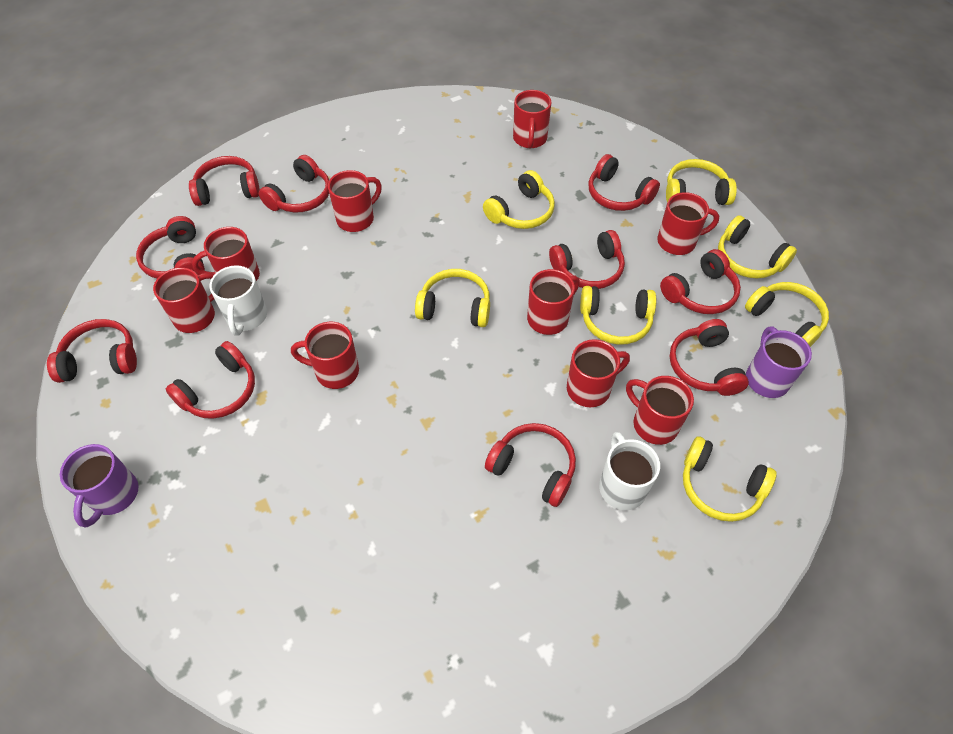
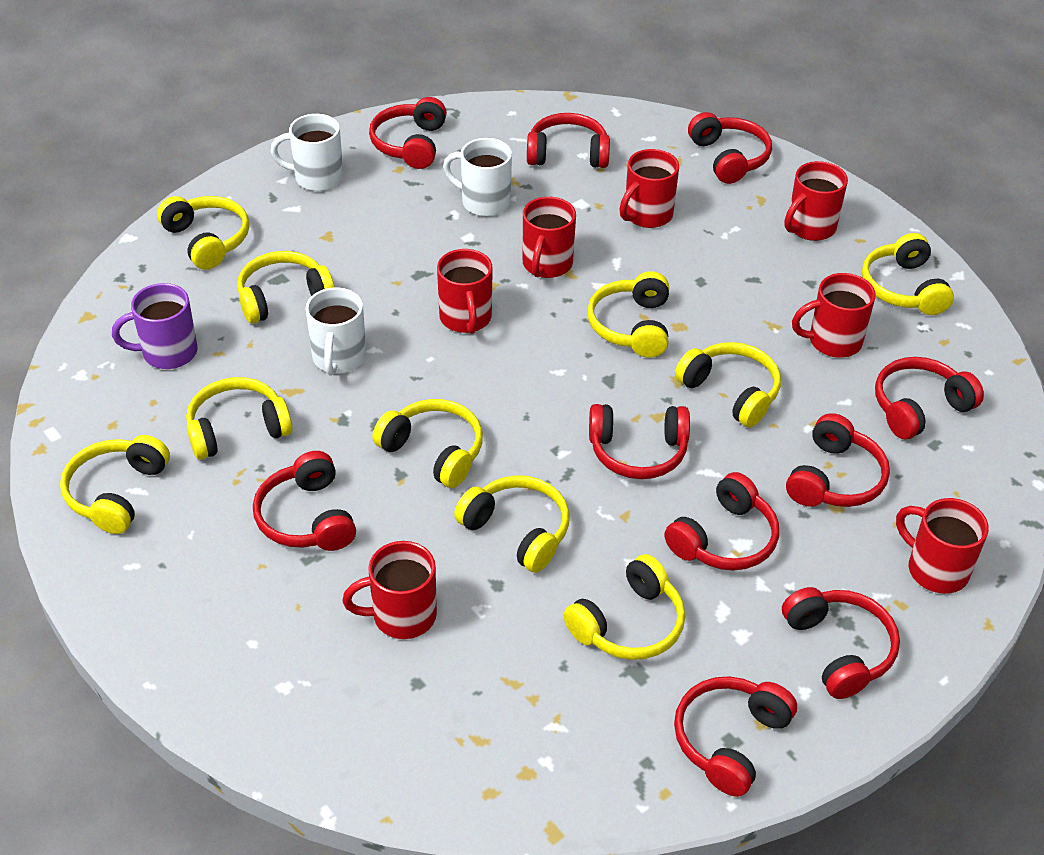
purple mug: [60,444,139,528] [746,327,812,398] = 2 -> [112,283,197,369] = 1
red mug: [153,268,215,333] [192,227,260,281] [291,322,359,389] [328,170,382,232] [513,90,552,148] [527,269,580,335] [567,339,630,407] [626,376,694,445] [657,192,719,255] = 9 -> [342,541,437,639] [437,249,493,334] [523,197,576,278] [619,149,679,228] [785,161,848,241] [792,273,876,358] [896,498,989,594] = 7
white mug: [209,265,267,335] [599,432,660,510] = 2 -> [271,114,343,191] [306,287,366,376] [443,138,512,216] = 3
yellow headphones: [415,269,490,327] [483,170,555,229] [580,286,656,345] [666,159,737,205] [683,436,777,522] [718,215,797,278] [745,282,829,347] = 7 -> [60,435,170,534] [157,196,249,270] [186,377,292,460] [237,251,335,324] [372,399,483,488] [454,475,570,573] [563,554,685,660] [587,271,669,358] [675,342,781,427] [862,233,954,315] = 10

